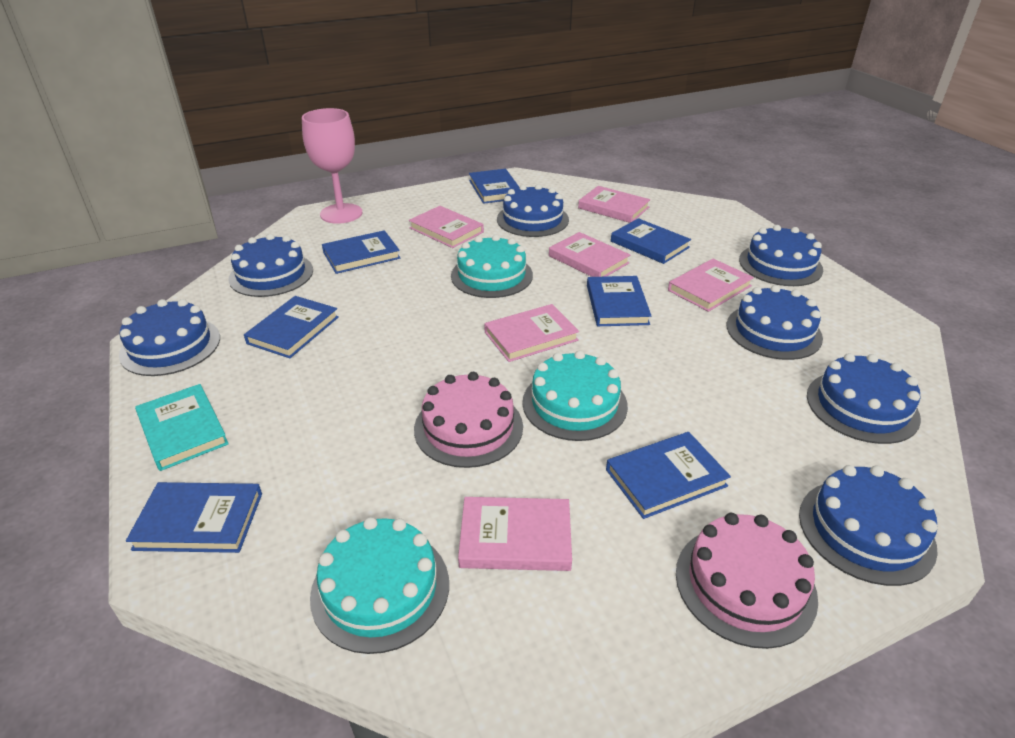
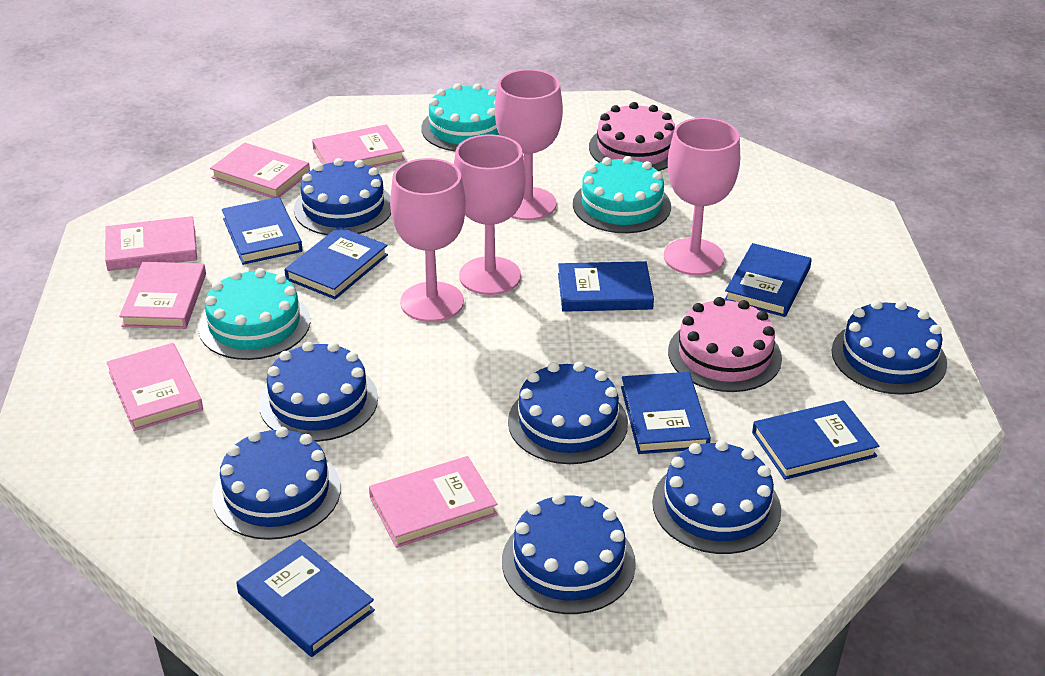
pink goblet: [302,108,362,224] = 1 -> [390,158,466,322] [454,134,526,295] [495,69,563,221] [664,118,740,275] = 4
turquoise book: [135,384,229,471] = 1 -> none = 0

